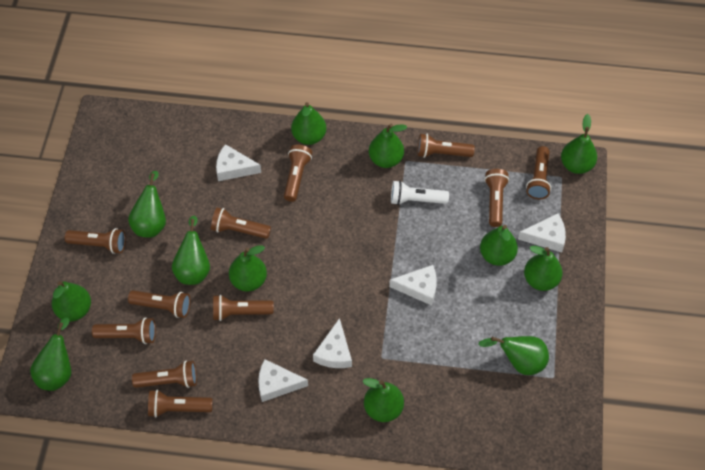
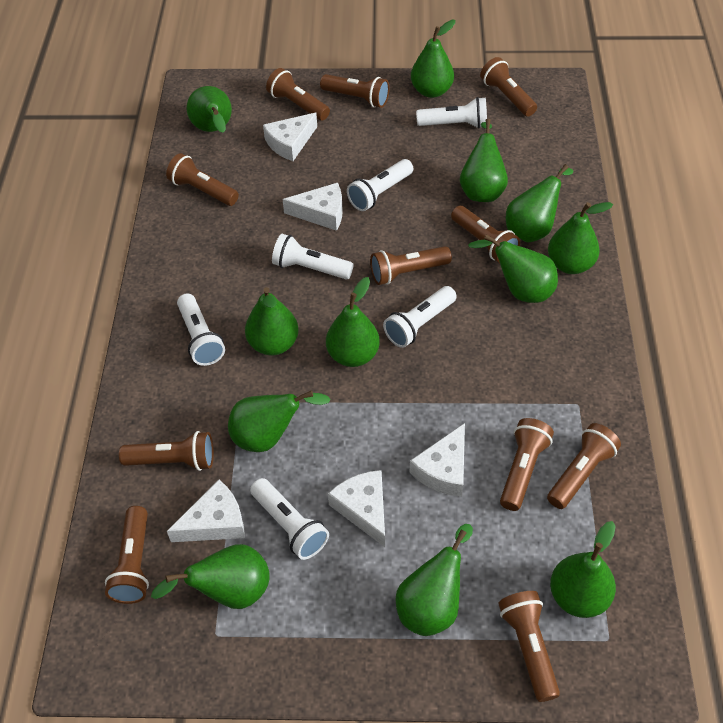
white flashlight: [391,181,449,205] = 1 -> [177,293,225,366] [250,478,329,560] [272,234,354,279] [347,159,413,211] [383,286,457,348] [416,97,487,129] = 6

